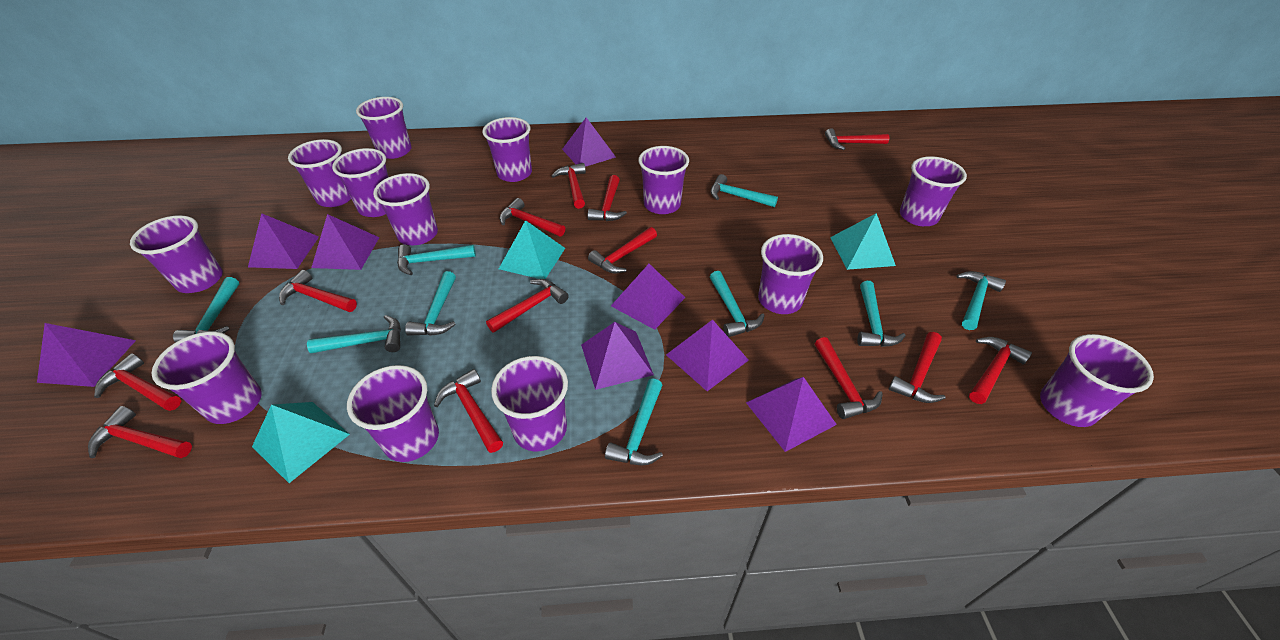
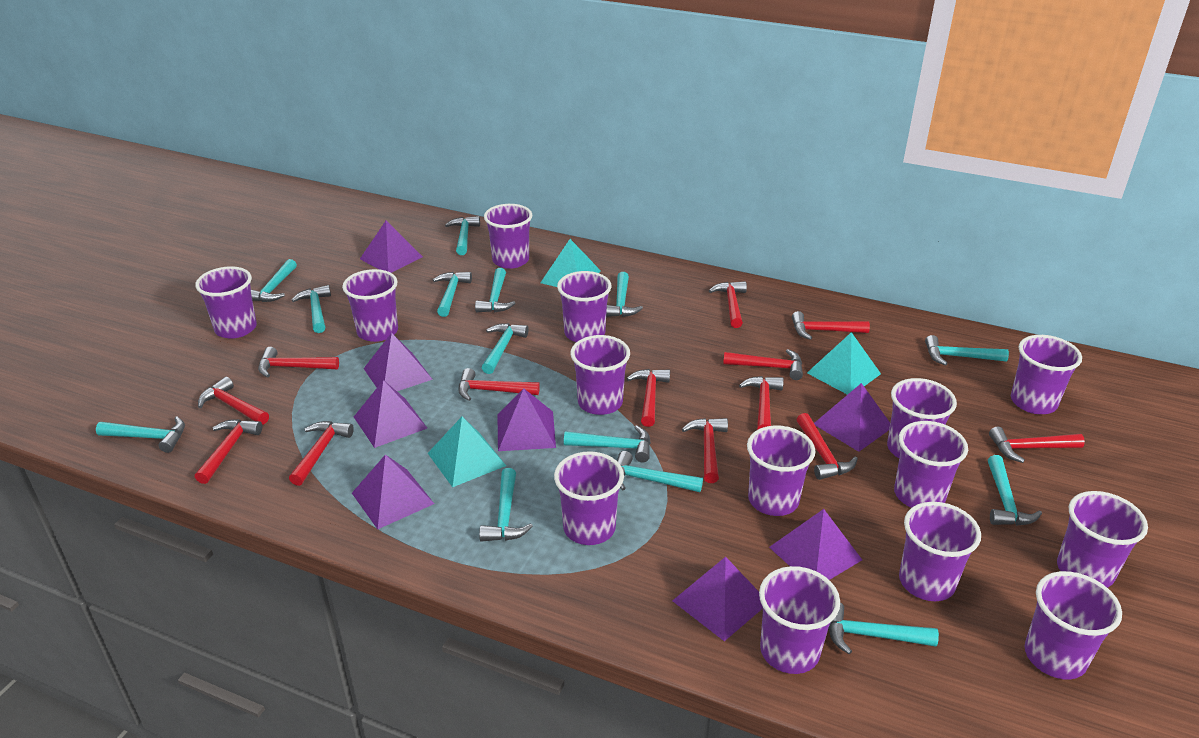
purple cup: [130,215,223,293] [151,332,262,424] [288,139,351,207] [332,148,389,217] [347,365,439,462] [356,97,412,159] [373,173,438,245] [482,117,532,182] [491,356,568,451] [638,146,689,214] [758,234,823,314] [900,156,967,226] [1040,334,1154,427] = 13 -> [195,266,257,339] [342,269,398,342] [484,204,532,269] [554,451,624,545] [557,271,611,342] [571,335,630,415] [747,425,815,516] [759,566,840,674] [887,378,957,458] [894,421,968,508] [899,502,981,601] [1011,335,1082,414] [1025,571,1122,679] [1057,491,1148,588] = 14
turquoise hammer: [173,277,239,342] [307,315,401,353] [397,244,476,275] [405,271,456,336] [605,379,663,465] [710,174,778,207] [710,271,765,337] [857,281,906,347] [956,271,1006,330] = 9 -> [96,416,185,453] [251,259,297,302] [291,285,331,333] [433,272,472,317] [445,216,480,255] [475,268,516,312] [479,468,533,542] [482,323,529,374] [564,425,651,462] [606,272,643,317] [617,451,703,492] [828,602,939,654] [925,335,1009,366] [988,455,1042,526] = 14

